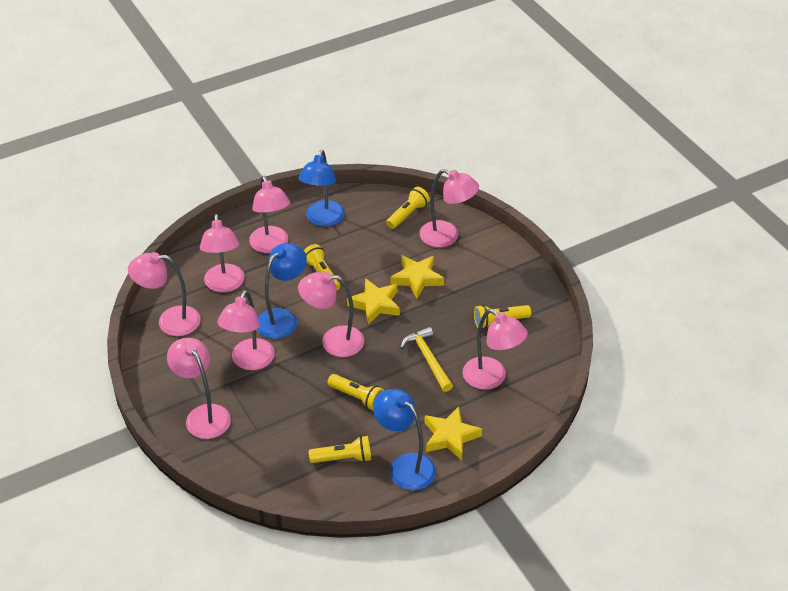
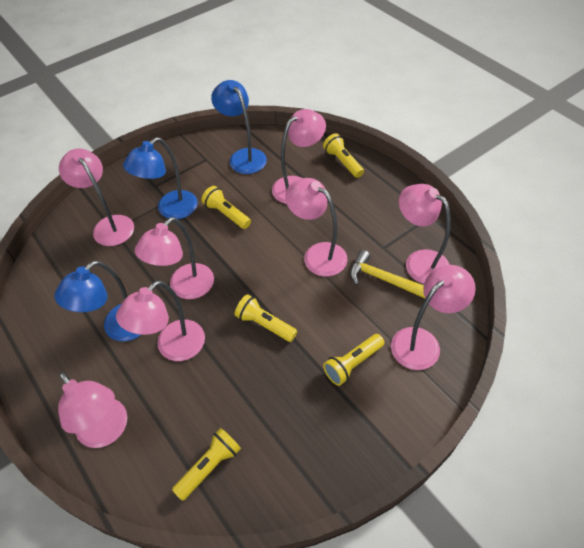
yellow star: [347,278,400,325] [390,255,444,298] [425,406,482,460] = 3 -> none = 0

